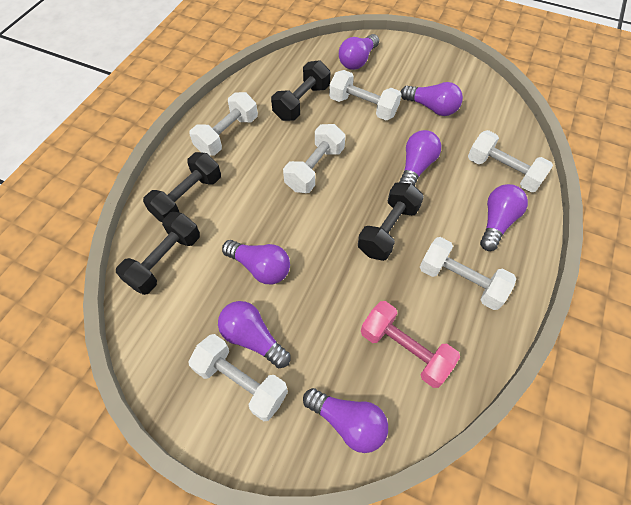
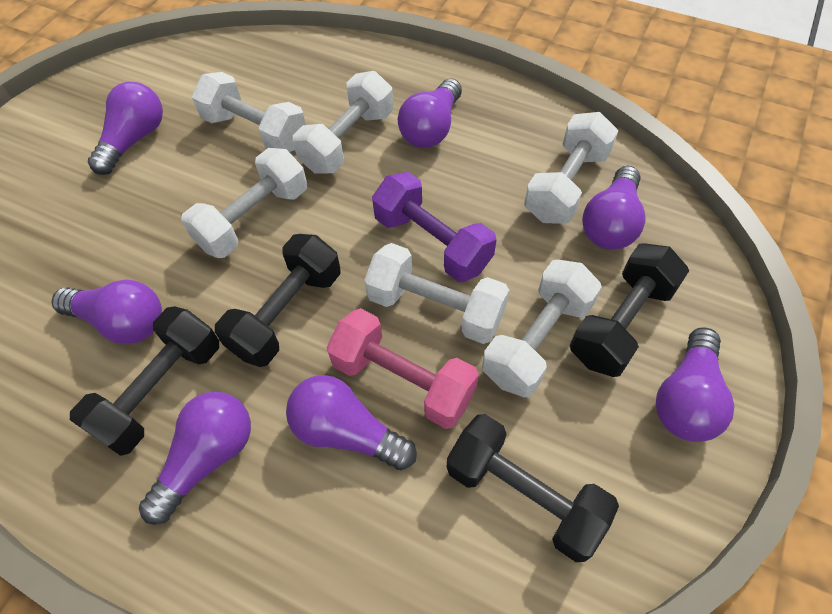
purple dumbbell: none = 0 -> [372,172,497,282] = 1

